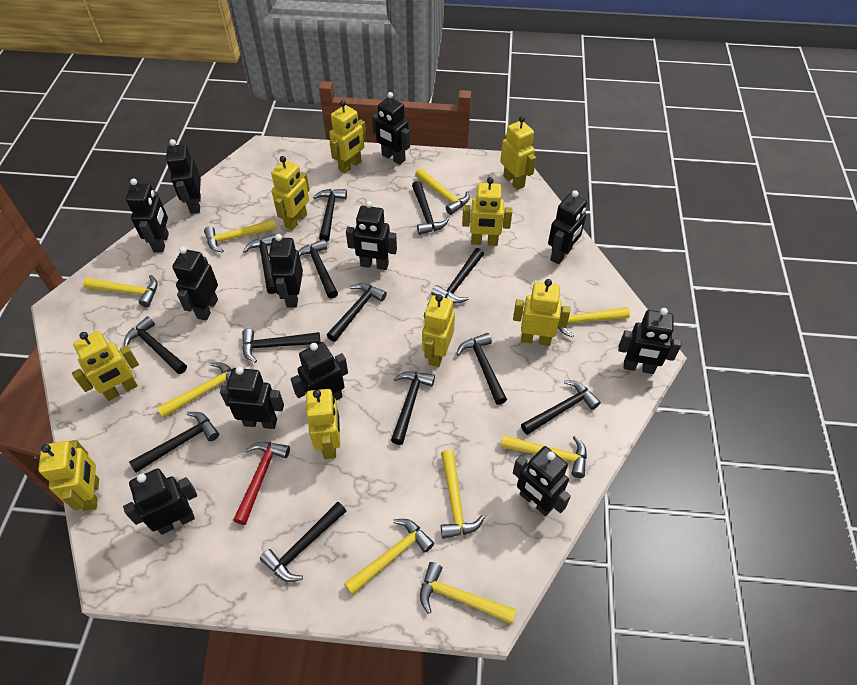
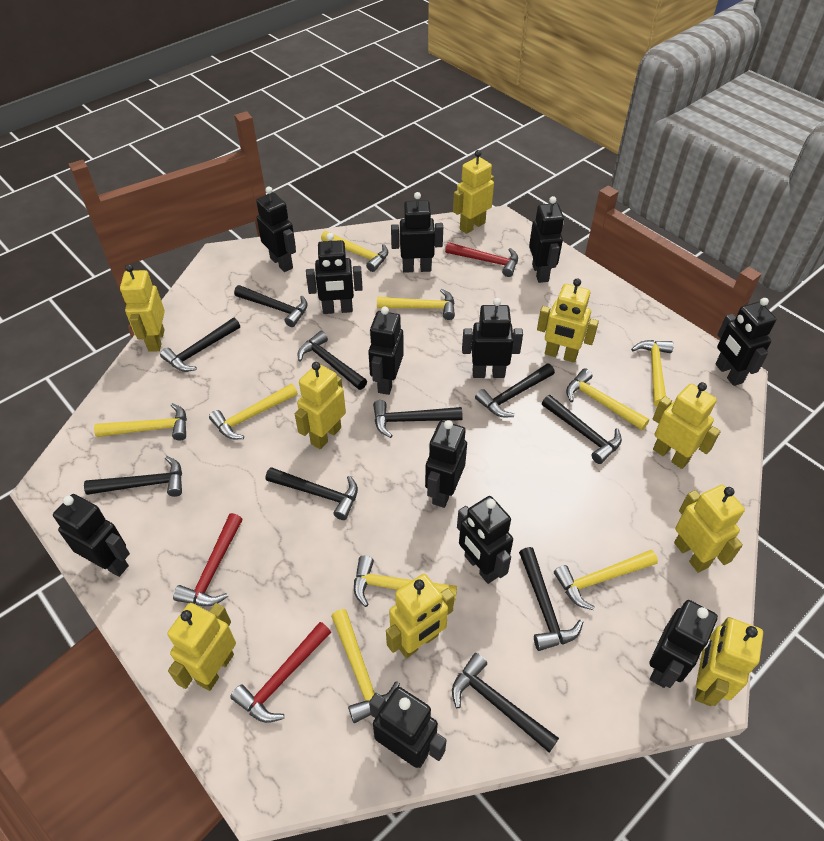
black hammer: [124,316,187,374] [129,412,219,473] [242,329,320,363] [243,234,276,294] [260,502,346,582] [299,239,338,299] [313,189,347,242] [327,283,387,342] [391,371,435,445] [412,181,449,235] [431,248,484,303] [456,333,507,405] [521,380,601,435] = 13 -> [84,456,182,497] [160,318,240,372] [234,285,308,327] [266,467,358,520] [298,331,367,390] [373,400,463,438] [452,653,559,753] [475,364,555,417] [519,547,583,651] [542,395,622,464] = 10
red hammer: [233,442,290,525] = 1 -> [173,513,243,606] [231,622,331,723] [445,242,518,277] = 3

